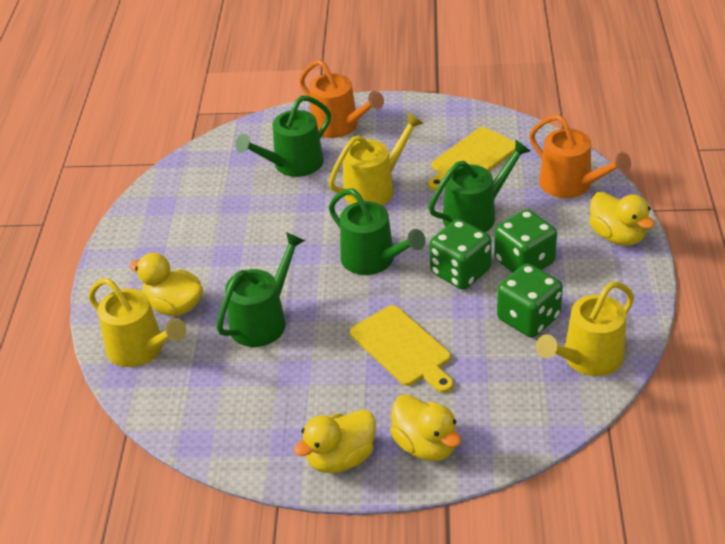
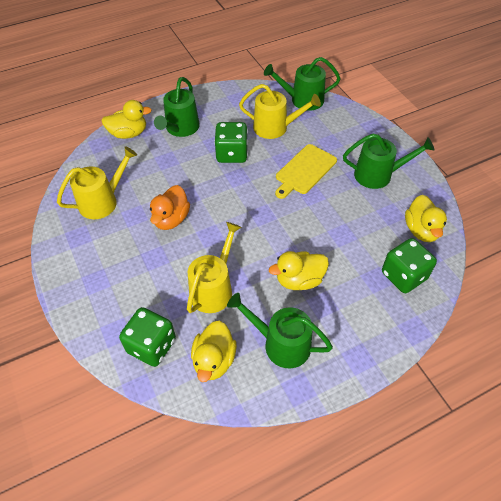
orange duck: none = 0 -> [150,185,190,230] = 1
orange watering can: [299,60,384,138] [529,114,631,198] = 2 -> none = 0
yellow cutting board: [350,305,454,393] [428,127,515,191] = 2 -> [275,144,337,199] = 1

